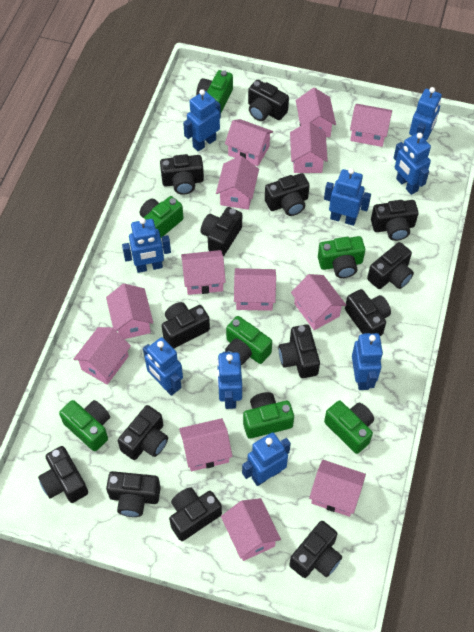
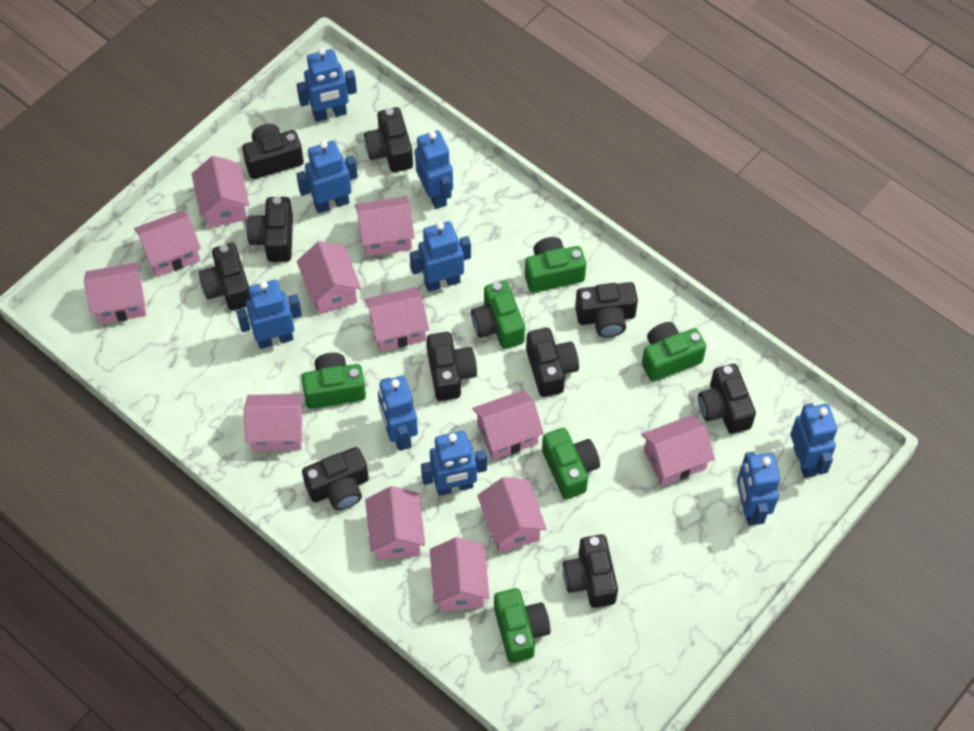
black camera: [38,446,88,503] [106,471,161,517] [118,405,168,460] [160,154,204,195] [162,302,210,349] [169,487,222,541] [201,207,242,256] [248,80,289,121] [265,173,310,216] [278,324,320,378] [289,521,342,578] [345,289,391,336] [367,242,414,289] [371,200,419,241] = 14 -> [199,243,250,311] [242,124,304,179] [247,197,293,262] [302,447,369,510] [364,107,413,172] [426,332,477,401] [526,328,579,397] [563,534,618,608] [575,282,638,338] [698,364,756,434] = 10
green camera: [59,400,110,451] [140,196,184,238] [196,70,233,113] [225,316,272,365] [243,392,294,439] [318,236,365,278] [324,400,374,454] = 7 -> [301,353,366,409] [471,280,525,349] [494,588,551,663] [525,237,586,293] [542,428,600,499] [642,322,706,382] = 6
pink house: [73,327,131,385] [106,283,153,339] [179,418,233,471] [181,250,226,295] [216,156,259,210] [221,498,281,561] [225,119,273,166] [234,268,276,311] [290,121,328,173] [291,274,346,330] [296,88,336,137] [309,459,366,517] [350,104,392,147] = 13 -> [84,262,146,324] [134,210,201,277] [191,156,249,228] [244,394,303,451] [297,241,361,315] [355,197,415,256] [365,287,429,351] [365,486,425,560] [430,537,489,611] [473,390,544,460] [477,477,547,553] [641,415,715,486] = 12

